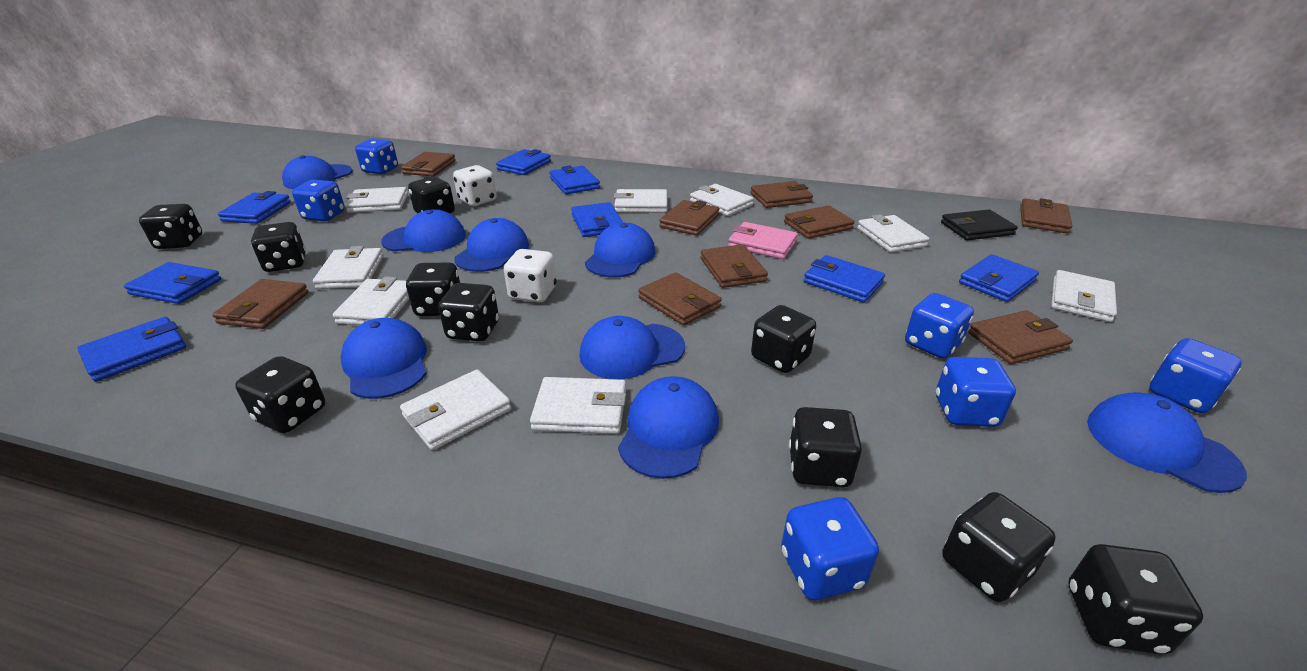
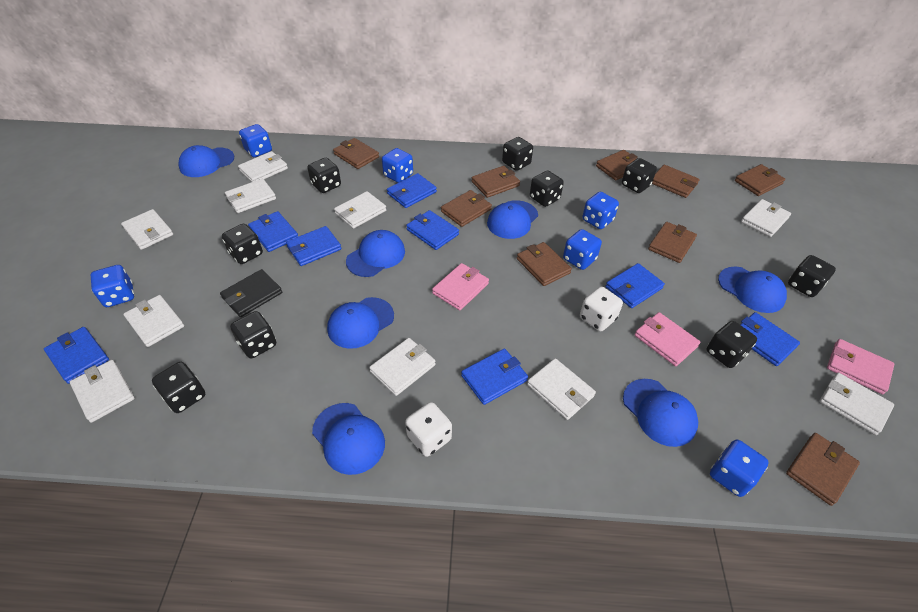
black dice: [139,204,202,249] [235,356,325,433] [251,222,306,272] [406,262,460,316] [408,176,455,213] [438,283,499,341] [751,305,816,373] [789,407,862,487] [942,492,1056,602] [1068,544,1203,655] = 10 -> [152,362,205,413] [222,224,263,264] [230,311,276,359] [307,158,341,193] [502,137,533,171] [530,170,564,207] [622,158,657,193] [706,321,757,368] [788,255,836,297] = 9
blue cap: [282,155,353,189] [340,318,427,399] [381,209,466,252] [454,218,529,272] [580,316,685,379] [585,223,655,278] [618,376,719,479] [1087,392,1247,493] = 8 -> [178,145,234,177] [312,403,385,475] [327,297,394,349] [346,230,405,277] [487,200,538,239] [623,379,698,447] [718,267,787,313] = 7
pink wallet: [728,222,798,259] = 1 -> [432,263,489,310] [634,312,700,366] [827,339,895,394] = 3
white wallet: [313,246,383,289] [333,276,409,325] [345,187,408,213] [400,369,511,450] [530,377,626,434] [614,189,667,213] [690,184,754,216] [857,214,930,252] [1051,270,1117,322] = 9 -> [70,360,135,423] [121,209,173,250] [123,295,184,347] [225,179,276,213] [238,151,288,182] [334,191,386,229] [369,338,436,396] [527,358,596,420] [741,199,791,237] [820,373,894,435] = 10

